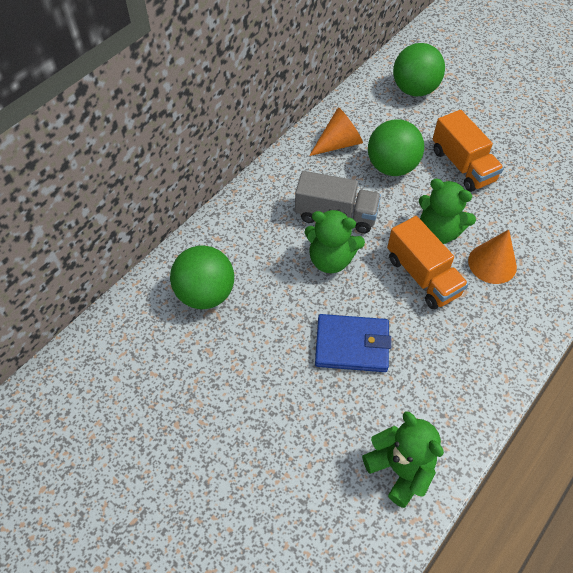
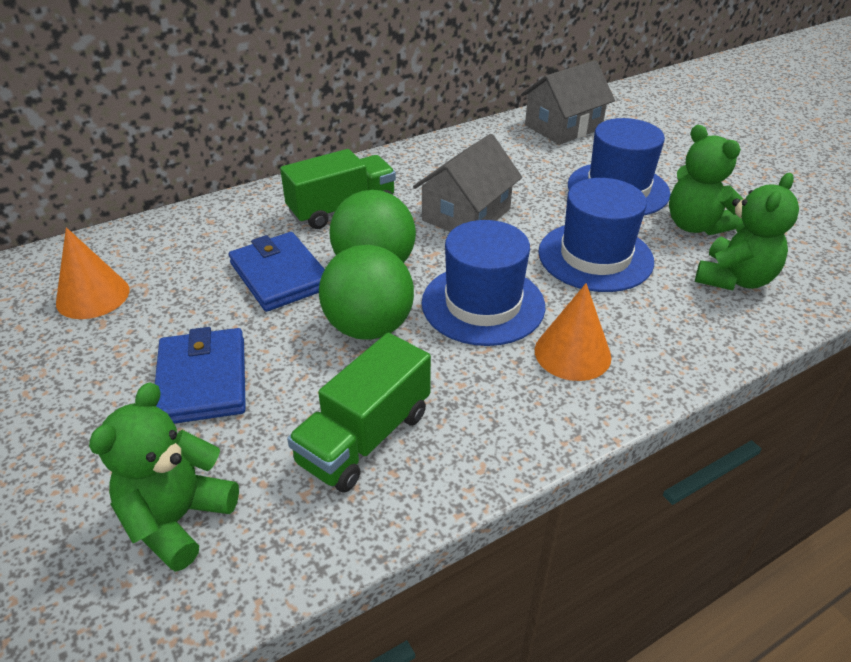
blue hat: none = 0 -> [422,220,545,346] [538,178,654,292] [568,118,670,215] = 3
blue wallet: [315,314,391,372] = 1 -> [155,327,246,424] [229,232,325,312] = 2
green ball: [170,245,234,309] [368,119,424,176] [393,43,445,96] = 3 -> [319,245,414,340] [330,190,416,263] = 2
green truck: none = 0 -> [280,149,396,229] [287,333,431,493] = 2
grey house: none = 0 -> [413,134,522,232] [521,60,615,145] = 2
grey truck: [295,171,381,233] = 1 -> none = 0
orange truck: [387,216,468,309] [433,110,504,192] = 2 -> none = 0

